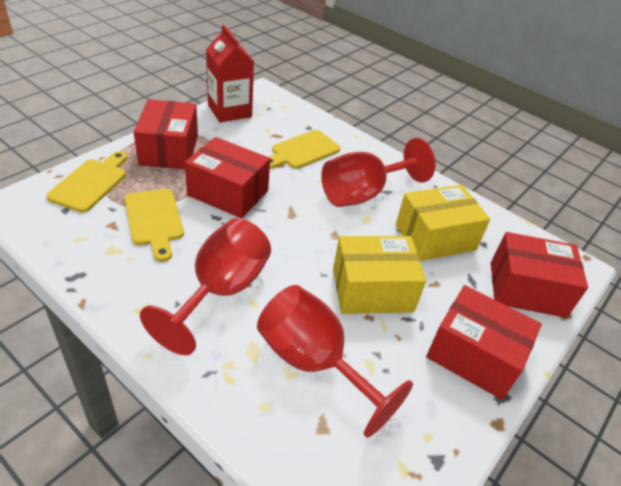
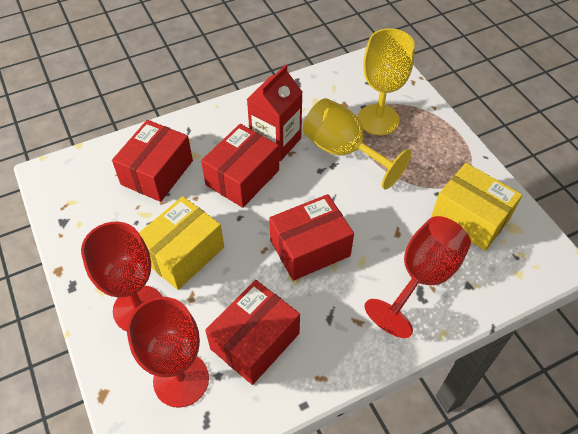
yellow cutting board: [46,151,127,213] [125,189,184,262] [269,130,340,169] = 3 -> none = 0
yellow goblet: none = 0 -> [303,98,412,190] [358,28,415,135] = 2

